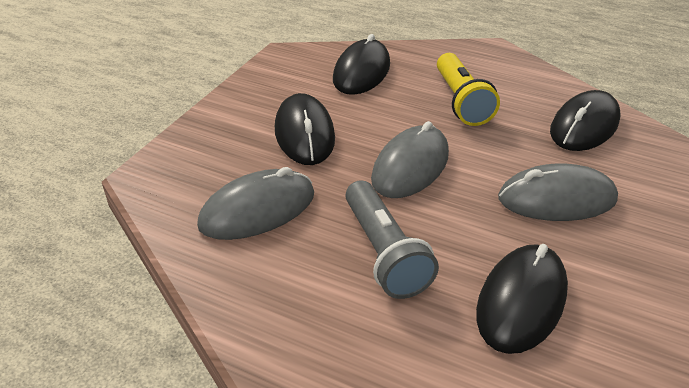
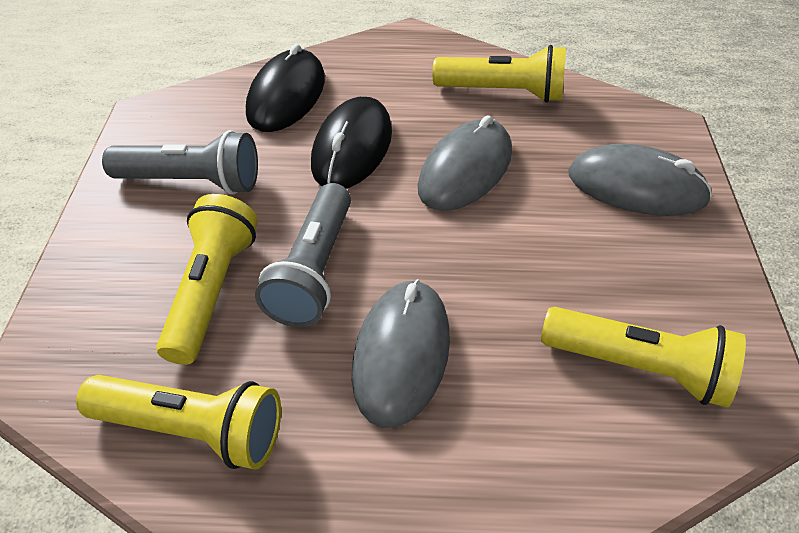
black mouse: [275,93,335,165] [333,34,390,95] [476,244,568,354] [550,90,621,151] = 4 -> [246,44,325,132] [311,97,392,188] = 2
grey flashlight: [345,180,439,299] = 1 -> [102,130,258,194] [255,183,351,327] = 2
yellow flashlight: [437,53,500,126] = 1 -> [76,375,281,470] [157,194,258,365] [433,45,566,103] [541,307,746,408] = 4

